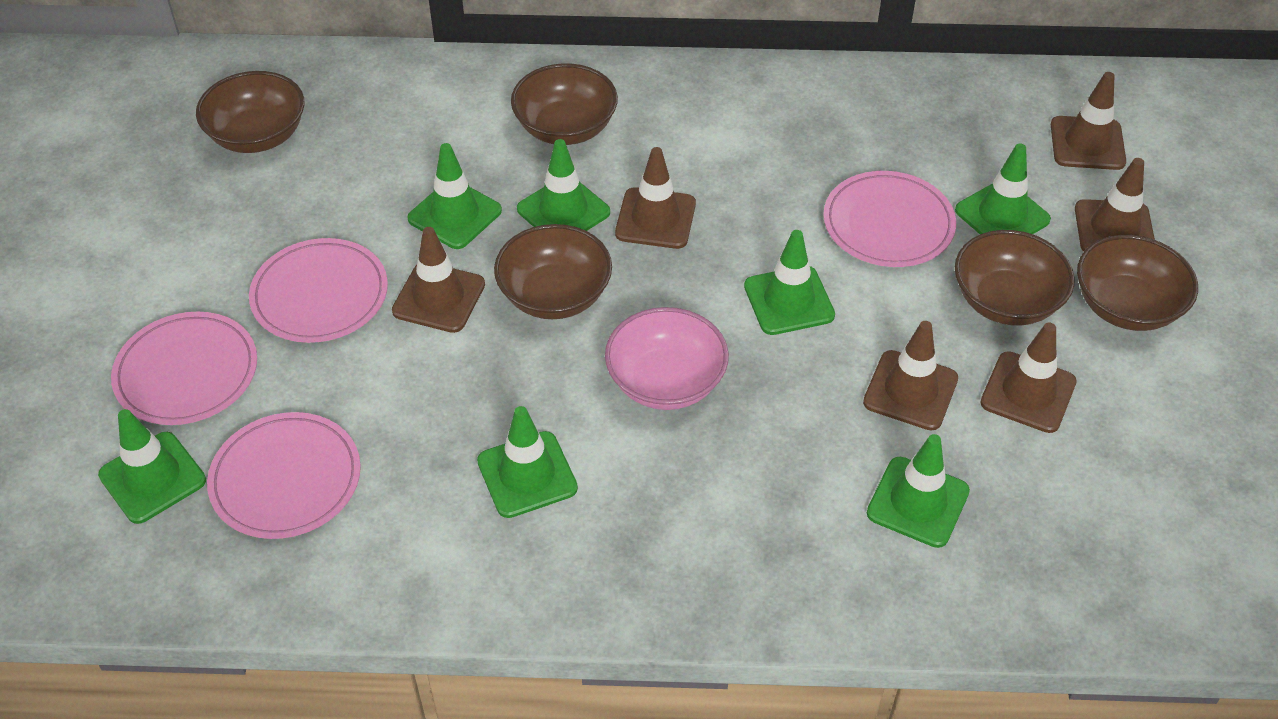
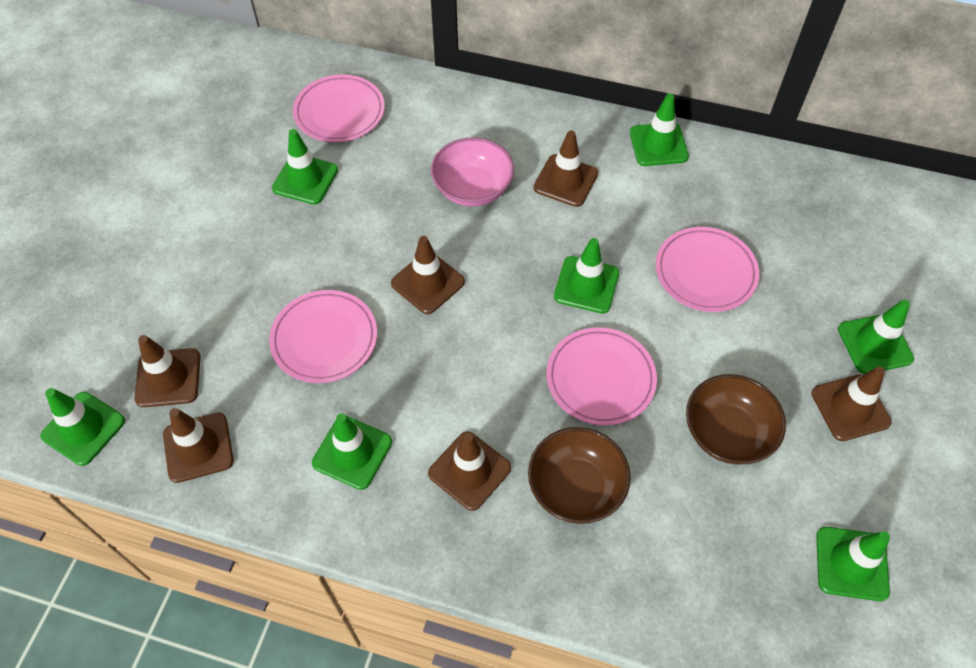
brown bowl: [196,71,304,153] [494,224,612,319] [511,63,618,145] [955,230,1075,325] [1077,235,1198,331] = 5 -> [528,427,631,524] [686,374,786,464] = 2

